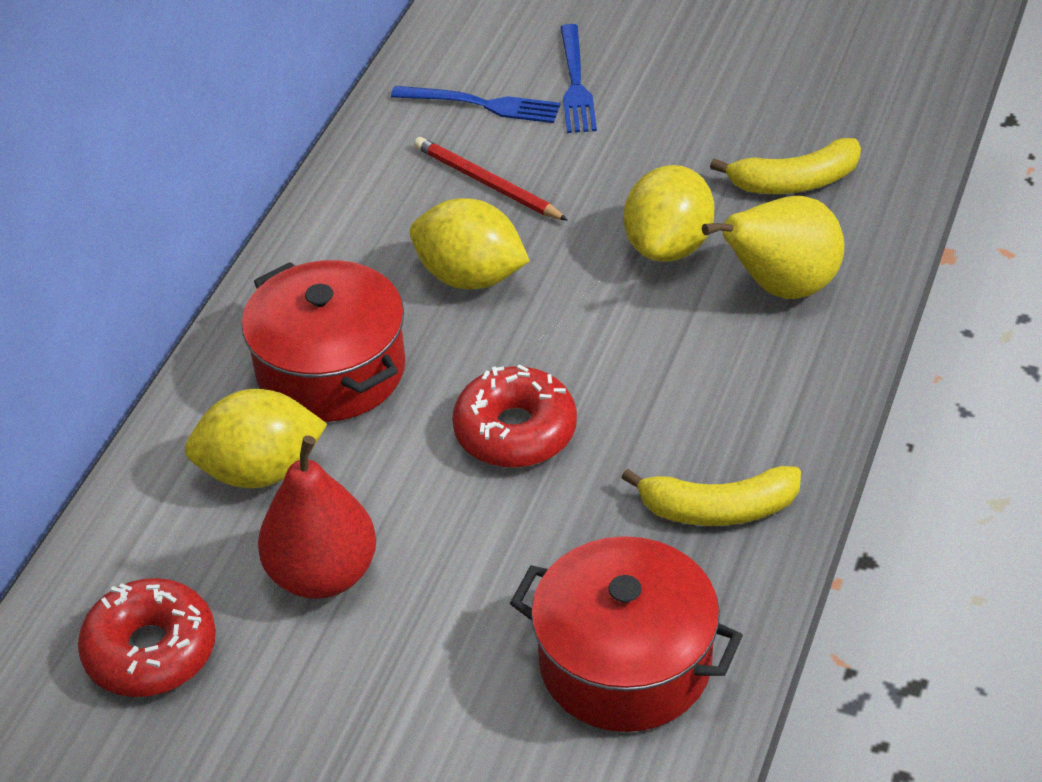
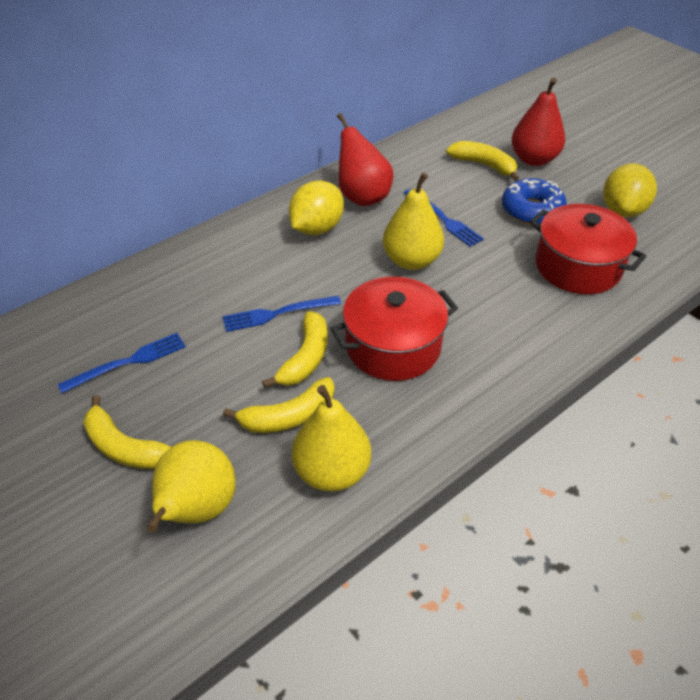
blue donut: none = 0 -> [502,178,567,225] = 1
blue fork: [391,86,560,123] [560,24,597,133] = 2 -> [58,333,186,393] [222,296,341,332] [404,189,484,247] = 3
red donut: [78,578,216,697] [452,365,577,468] = 2 -> none = 0
red pear: [258,436,376,599] = 1 -> [337,113,393,206] [512,78,565,166] = 2
red pencil: [414,137,568,221] = 1 -> none = 0
yellow banana: [621,466,801,526] [710,138,861,194] = 2 -> [83,395,171,469] [223,377,335,433] [262,311,328,388] [446,141,519,181] = 4
yellow lemon: [185,389,327,488] [410,198,530,289] [624,165,714,262] = 3 -> [289,181,344,235] [603,163,657,218] = 2
yellow pear: [702,196,845,299] = 1 -> [147,440,235,532] [292,385,371,491] [383,172,444,270] = 3

